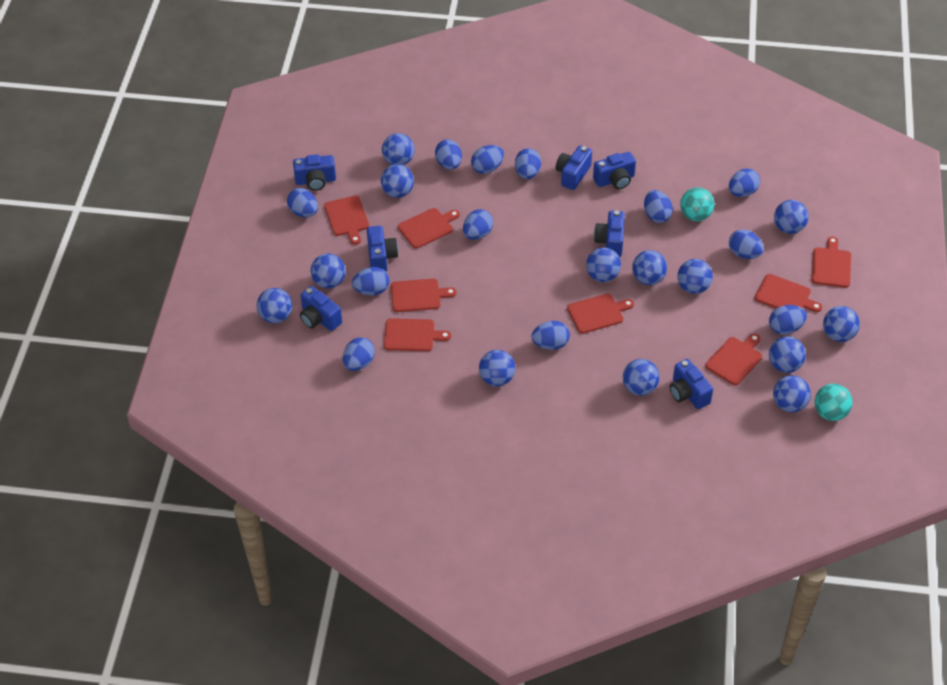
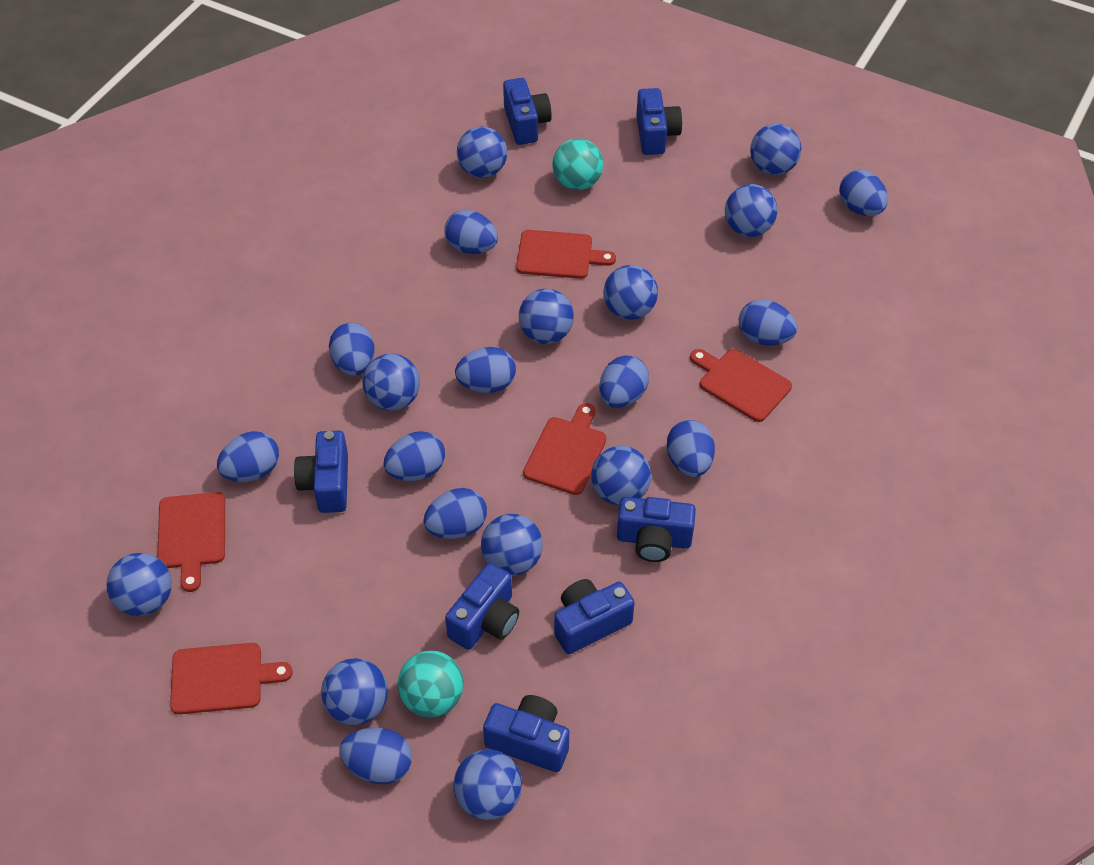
blue ball: [257,288,292,323] [311,254,346,288] [381,164,414,198] [382,133,415,165] [479,350,516,386] [586,247,621,282] [623,359,660,396] [632,250,667,285] [677,259,713,294] [769,337,806,373] [773,375,811,412] [774,200,808,234] [823,306,860,342] = 13 -> [106,553,172,616] [321,658,388,725] [363,354,420,411] [454,749,522,820] [457,126,507,178] [481,514,543,576] [519,289,574,344] [591,446,651,506] [603,265,658,320] [725,184,777,237] [750,124,801,175] = 11
blue egg: [287,188,318,217] [343,337,375,371] [352,267,390,295] [435,139,462,170] [463,209,493,240] [471,145,504,174] [515,148,541,179] [531,321,570,350] [644,190,673,223] [729,168,760,197] [729,229,764,259] [769,305,807,335] = 12 -> [217,431,279,482] [329,323,375,376] [339,728,412,784] [384,431,445,481] [424,488,487,539] [444,210,498,254] [455,347,516,393] [599,355,649,408] [667,420,715,477] [739,299,797,346] [839,170,888,216] = 11
red cutting board: [324,196,369,245] [384,318,451,351] [391,278,457,312] [398,208,460,248] [567,294,634,334] [705,333,762,385] [755,274,822,312] [812,237,851,288] = 8 -> [157,492,225,592] [170,643,293,714] [516,230,616,279] [523,403,607,495] [690,349,792,422] = 5

